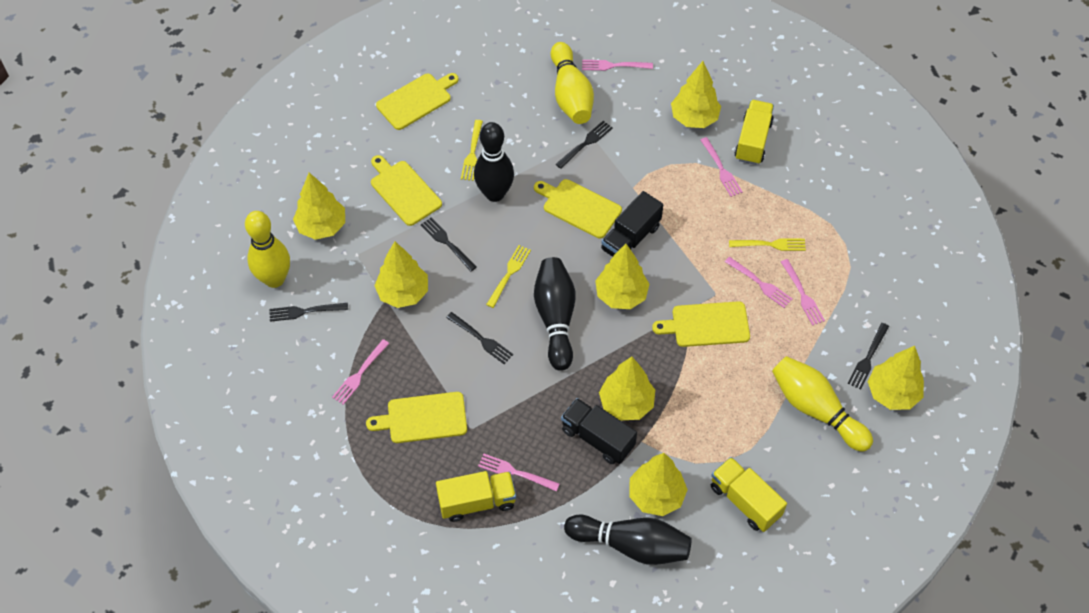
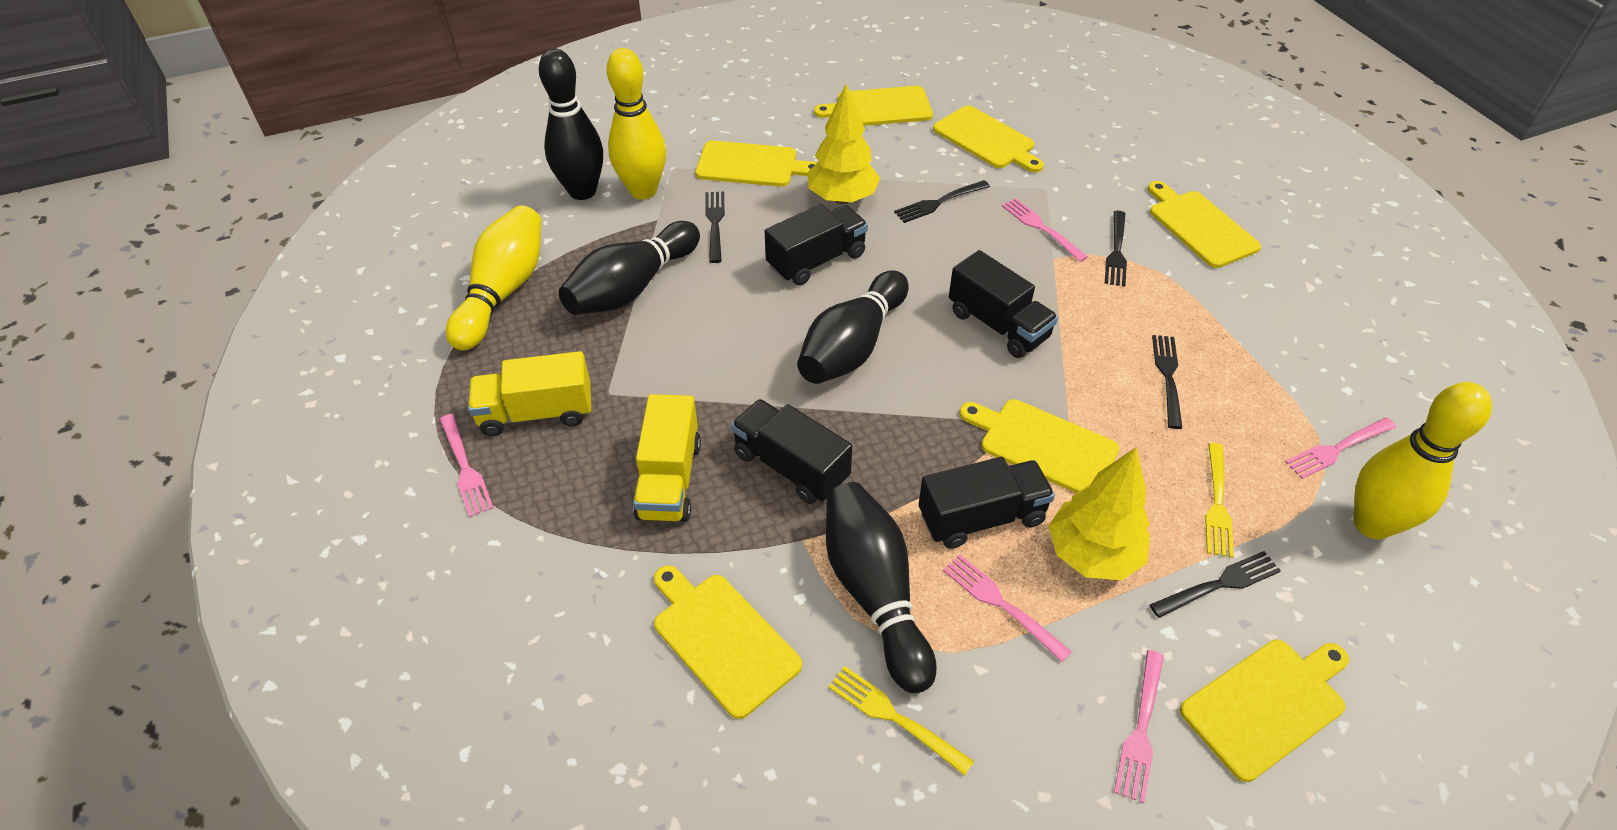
black bowling pin: [474,122,514,202] [534,257,575,371] [564,514,691,565] = 3 -> [539,48,603,200] [559,221,700,315] [797,270,909,384] [826,482,937,693] = 4
black truck: [561,398,637,464] [601,191,663,257] = 2 -> [731,399,852,504] [765,204,868,286] [918,457,1055,549] [949,250,1058,358] = 4
pink fork: [332,339,390,405] [478,454,560,492] [582,60,653,71] [700,137,743,197] [725,257,793,308] [781,259,825,326] = 6 -> [440,414,494,517] [943,555,1072,662] [1002,198,1088,262] [1114,650,1164,803] [1285,418,1396,479] = 5
yellow cutting board: [366,392,467,443] [371,155,442,226] [376,73,459,130] [534,179,622,238] [652,301,750,347] = 5 -> [654,565,802,719] [695,141,817,187] [814,86,933,126] [933,105,1044,172] [959,399,1119,493] [1148,181,1261,268] [1180,640,1349,782] = 7
yellow fork: [461,120,483,181] [486,245,531,308] [729,238,806,251] = 3 -> [828,666,974,775] [1205,443,1234,558] = 2
yellow tree: [293,173,345,240] [374,242,428,308] [595,244,649,309] [599,356,655,420] [629,453,688,516] [671,61,721,128] [867,346,924,410] = 7 -> [807,84,880,204] [1049,447,1150,580] = 2
yellow truck: [436,471,516,522] [711,457,787,532] [735,100,774,165] = 3 -> [468,351,591,436] [633,394,701,522] = 2

